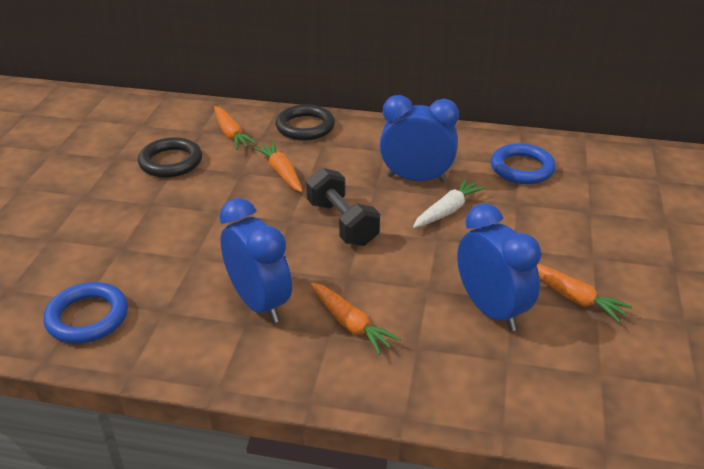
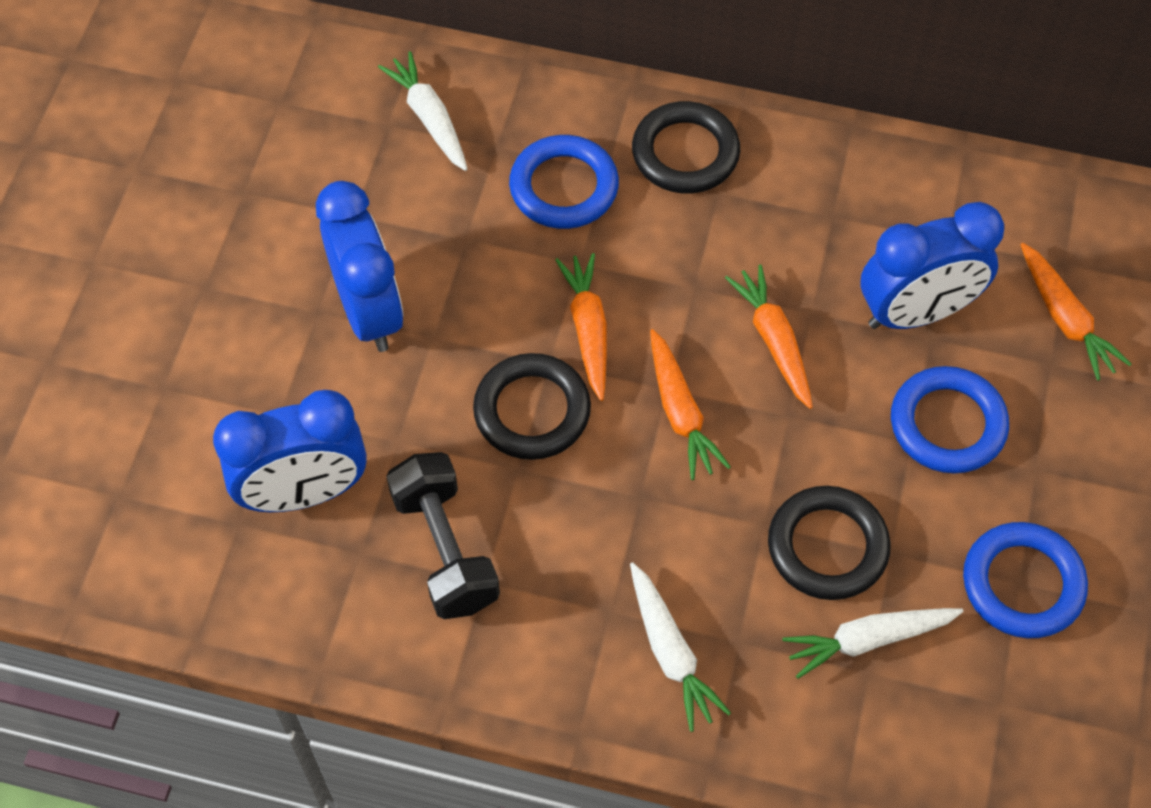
black ring: [138,137,202,178] [276,104,335,140] = 2 -> [473,353,591,460] [632,101,740,194] [768,486,891,600] = 3
blue ring: [43,282,128,344] [491,143,556,184] = 2 -> [509,135,619,229] [891,366,1009,474] [963,522,1088,638] = 3
white carrot: [413,179,486,228] = 1 -> [378,51,467,171] [630,562,731,732] [782,608,963,679] = 3

